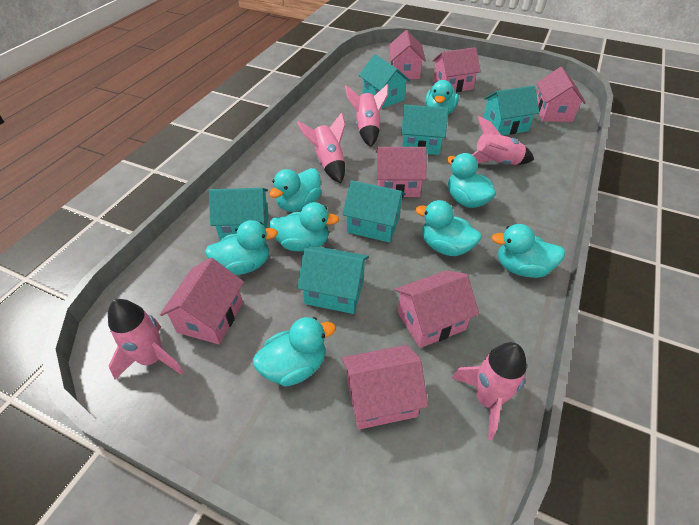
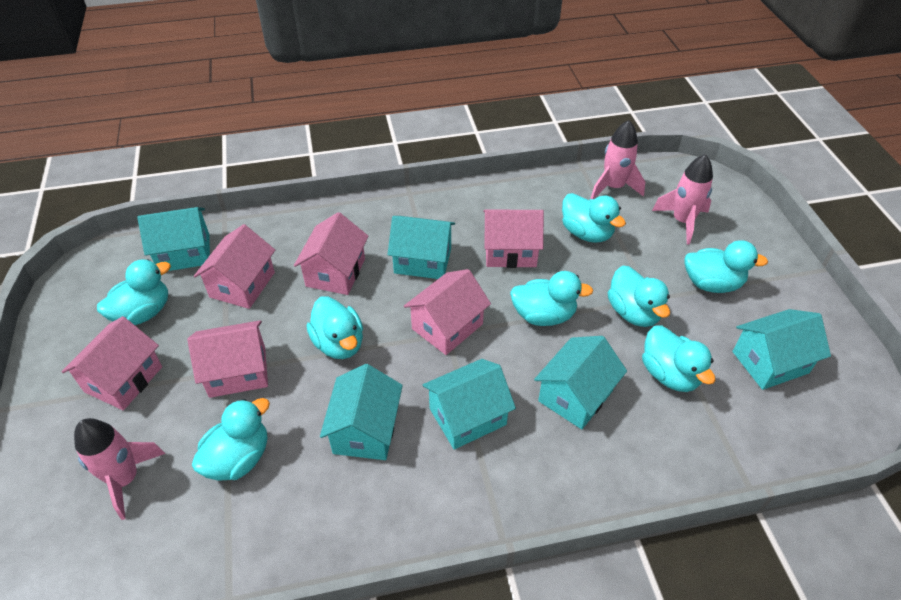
pink house: [160,258,244,344] [342,345,428,429] [376,147,427,198] [388,30,426,79] [394,270,479,348] [433,47,481,92] [537,67,586,122] = 7 -> [62,316,162,410] [187,320,268,398] [194,224,275,309] [294,212,369,295] [404,269,491,355] [483,209,544,268] = 6
pink rocket: [108,299,184,379] [297,112,345,183] [345,84,388,147] [452,342,527,440] [471,116,534,165] = 5 -> [74,418,165,520] [590,120,645,199] [652,154,713,245] = 3

